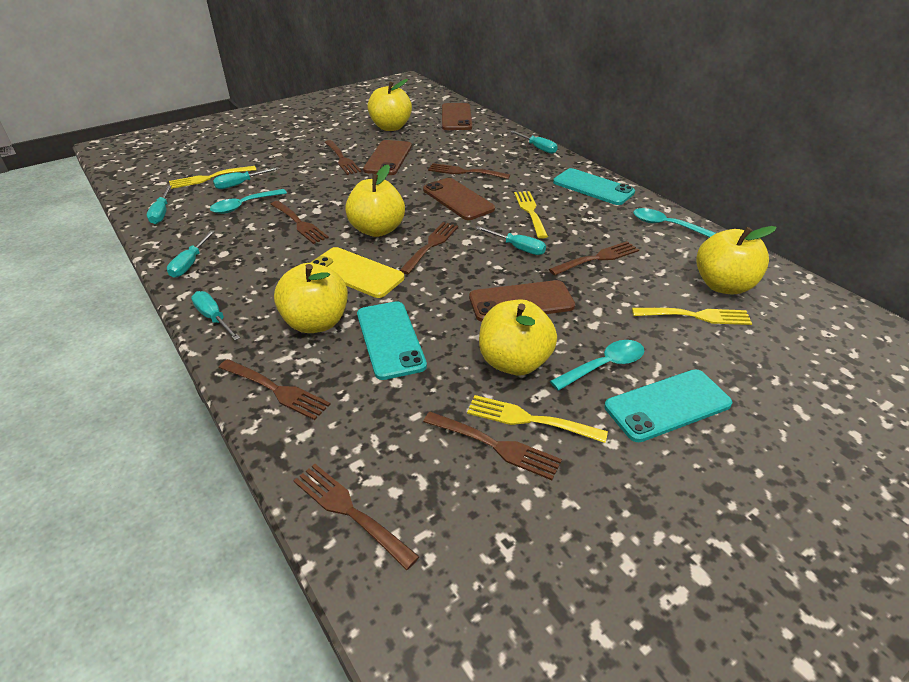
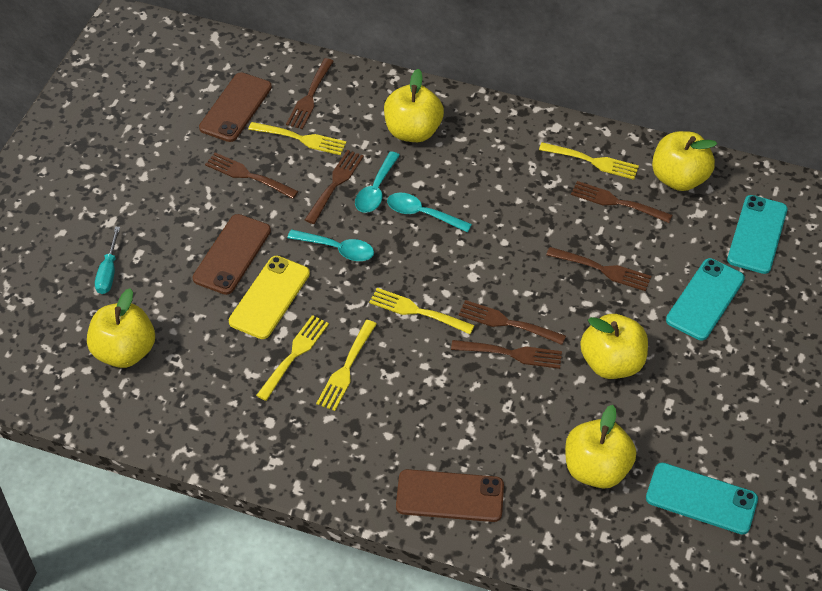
brown fork: [219,359,331,420] [271,201,329,244] [293,464,420,570] [324,140,361,175] [399,222,458,274] [423,412,562,480] [428,163,510,179] [549,241,639,275] = 8 -> [205,153,298,199] [286,58,334,129] [305,150,364,224] [451,340,562,369] [458,300,566,345] [546,247,651,291] [571,181,672,223] = 7
brown phone: [363,140,412,175] [423,178,495,220] [442,103,472,130] [469,280,575,322] = 4 -> [192,214,271,295] [199,72,272,142] [396,469,504,522] = 3
turquoise screwdriver: [147,186,172,224] [167,230,215,278] [191,291,240,340] [213,167,279,189] [476,226,546,255] [510,130,558,154] = 6 -> [95,227,120,294] = 1
yellow fork: [169,166,256,189] [467,395,608,443] [514,191,548,239] [632,308,752,325] = 4 -> [248,122,346,155] [256,315,329,401] [316,320,377,411] [369,288,475,334] [539,142,639,180] = 5

